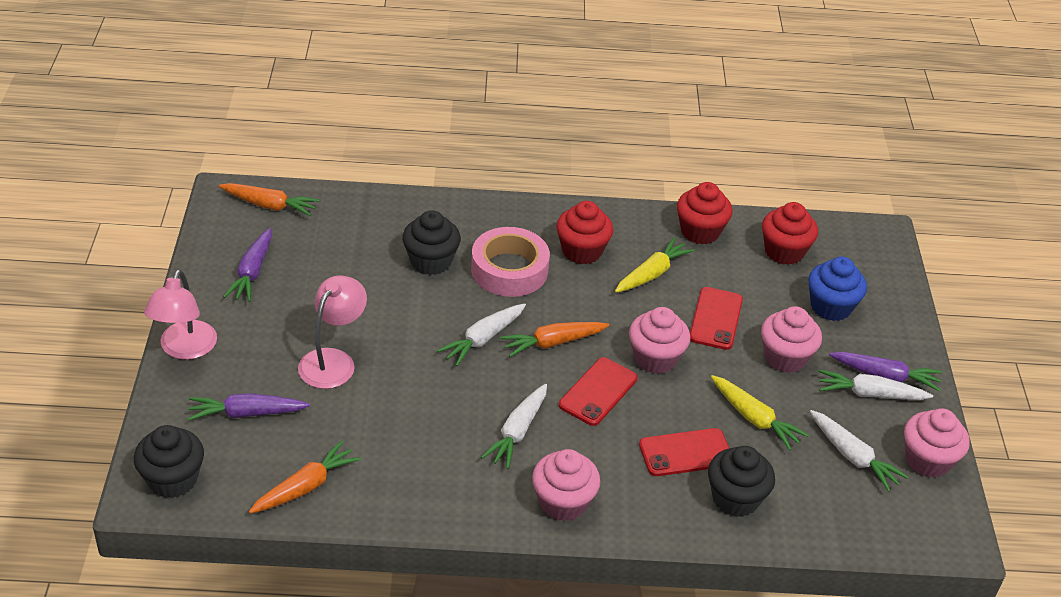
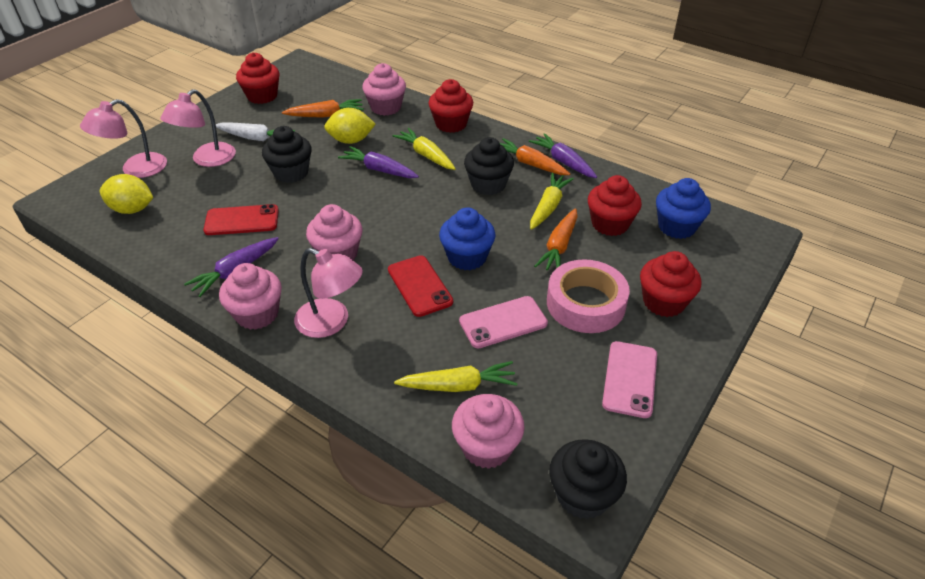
blue cupcake: [808,257,867,321] = 1 -> [439,207,496,270] [656,178,711,239] = 2
pink lamp: [144,269,217,360] [298,275,367,389] = 2 -> [80,99,167,178] [160,89,236,167] [294,248,363,338] = 3
pink phone: none = 0 -> [459,296,548,348] [602,341,657,418] = 2
red cupcake: [556,201,613,264] [677,182,732,244] [762,202,818,265] = 3 -> [236,52,279,104] [428,79,473,133] [588,175,642,236] [640,251,701,317] = 4
red phone: [559,357,638,426] [639,428,729,476] [690,287,743,350] = 3 -> [203,204,279,235] [388,255,453,317] = 2
white carrot: [437,303,526,366] [481,384,547,469] [810,410,909,492] [819,370,933,400] = 4 -> [216,122,295,141] = 1
yellow carrot: [615,237,694,293] [711,375,808,450] = 2 -> [392,128,456,170] [394,361,517,392] [530,173,574,230] = 3
yellow lemon: none = 0 -> [100,174,153,214] [324,108,376,144] = 2

